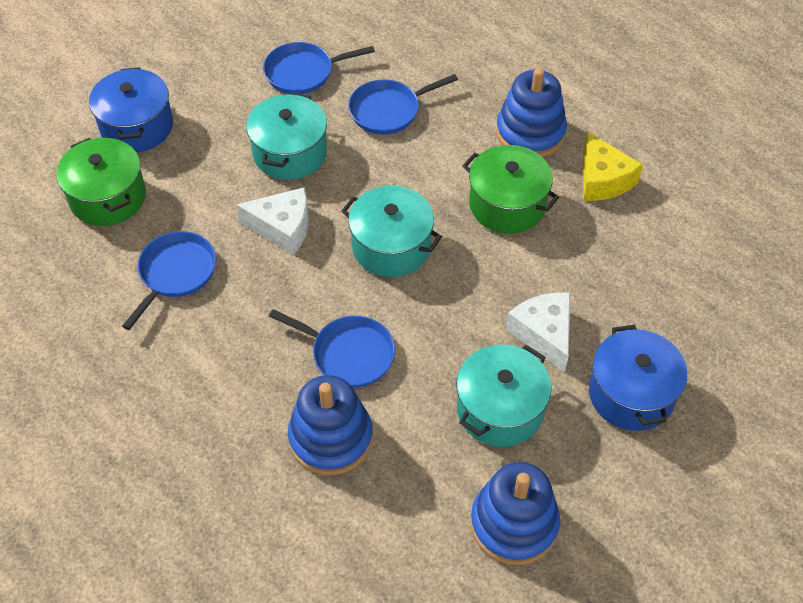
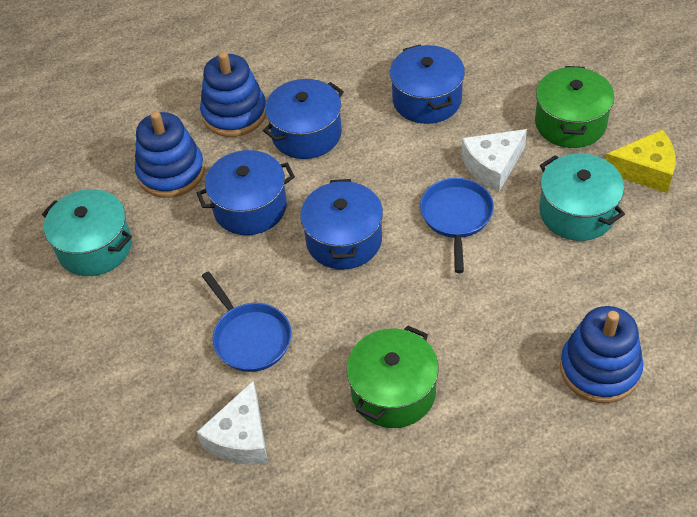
blue pan: [122,231,216,330] [263,42,375,94] [269,309,395,388] [348,74,458,134] = 4 -> [202,271,291,372] [420,178,494,273] = 2
blue pot: [89,67,173,152] [589,325,687,431] = 2 -> [197,150,295,235] [263,79,344,159] [300,179,383,270] [390,44,465,124] = 4
turquoise pot: [246,93,327,180] [342,186,442,277] [456,345,552,447] = 3 -> [42,189,132,276] [539,154,625,241] = 2

